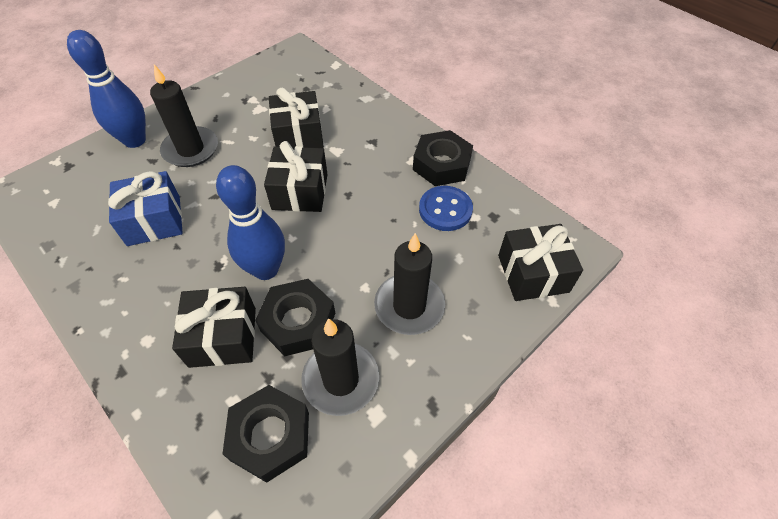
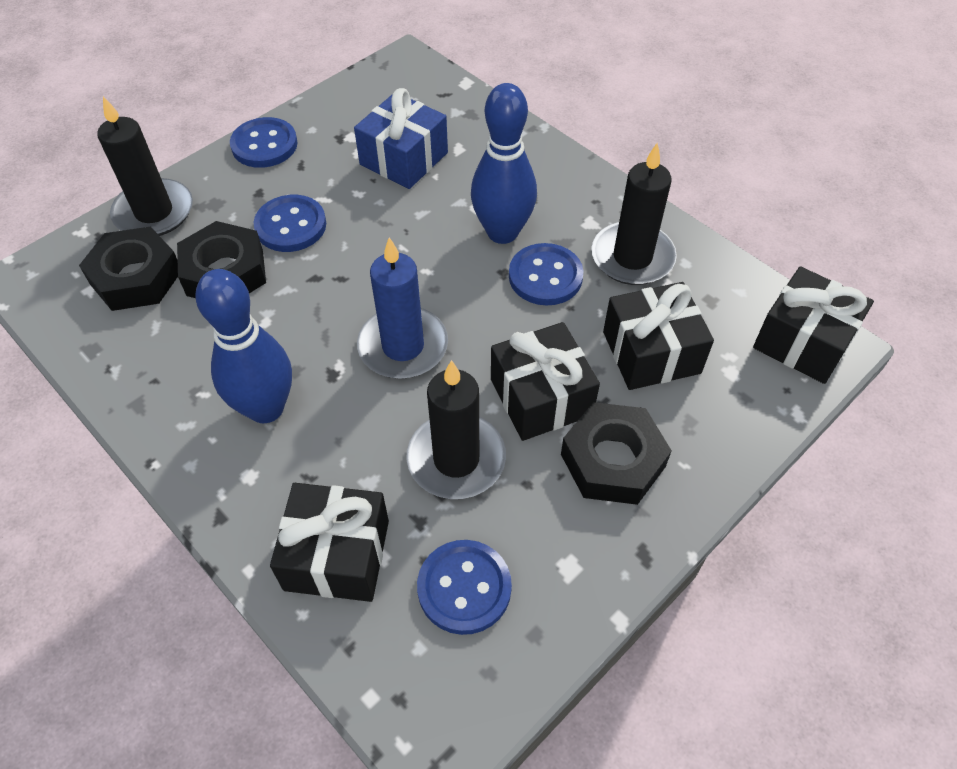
blue button: [419,186,473,231] = 1 -> [230,117,297,168] [254,195,326,252] [417,540,512,635] [509,243,583,306] = 4
blue candle: none = 0 -> [357,237,448,379] = 1

